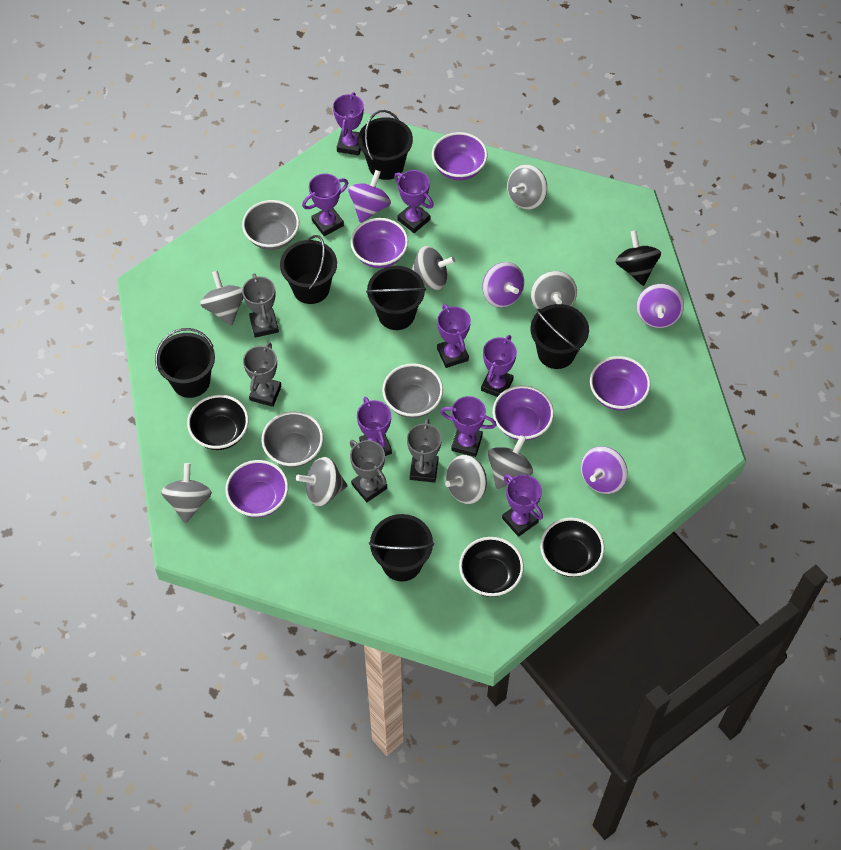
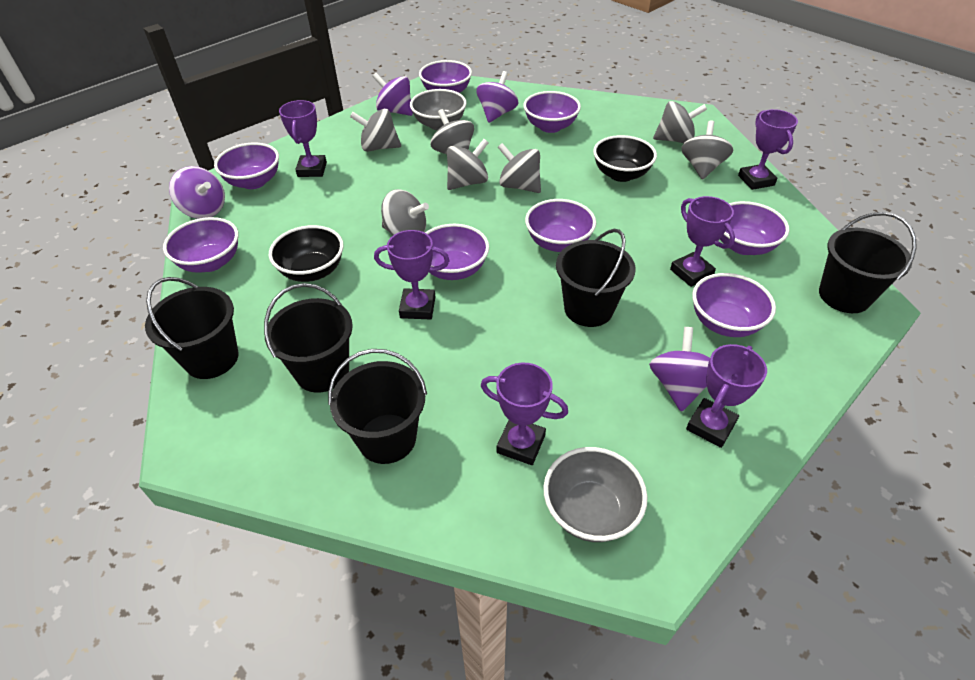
black bowl: [187,395,249,450] [459,537,524,597] [540,518,604,577] = 3 -> [269,225,344,282] [593,135,657,182] = 2
black bucket: [155,328,215,398] [280,235,337,304] [358,110,413,180] [366,266,426,330] [369,514,434,581] [531,304,589,369] = 6 -> [145,277,239,379] [264,283,353,393] [328,349,427,464] [556,229,636,327] [819,212,917,313] = 5
black spinning top: [615,230,661,286] = 1 -> none = 0
grey bowl: [242,200,299,250] [261,411,323,467] [382,363,443,418] = 3 -> [410,89,467,130] [543,447,648,542] = 2
grey spinning top: [161,463,212,523] [200,271,243,326] [296,457,348,507] [412,246,455,290] [445,455,487,504] [488,435,533,489] [507,164,547,210] [531,271,577,309] = 8 -> [350,109,401,152] [381,189,429,236] [430,109,474,155] [447,139,488,190] [498,143,541,193] [653,101,707,143] [681,120,733,180] = 7
grey trophy: [242,273,279,338] [243,342,281,407] [350,440,387,502] [407,418,442,483] = 4 -> none = 0
purple bowl: [225,460,288,517] [351,218,408,268] [432,132,488,180] [493,385,554,441] [590,356,651,411] = 5 -> [163,217,239,273] [214,143,279,189] [419,60,472,93] [425,224,489,280] [523,91,581,133] [525,199,596,252] [692,273,776,337] [720,201,789,255] = 8
purple trophy: [302,173,348,236] [333,92,364,156] [357,397,392,456] [394,170,434,233] [437,304,471,368] [440,396,497,457] [481,335,517,397] [502,474,543,537] = 8 -> [279,100,327,177] [374,230,449,319] [481,363,568,465] [670,196,735,287] [686,344,767,448] [738,109,798,190] = 6

